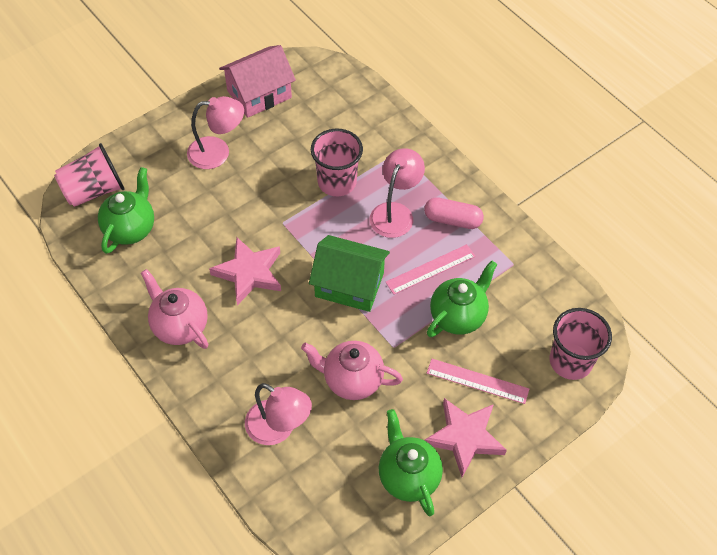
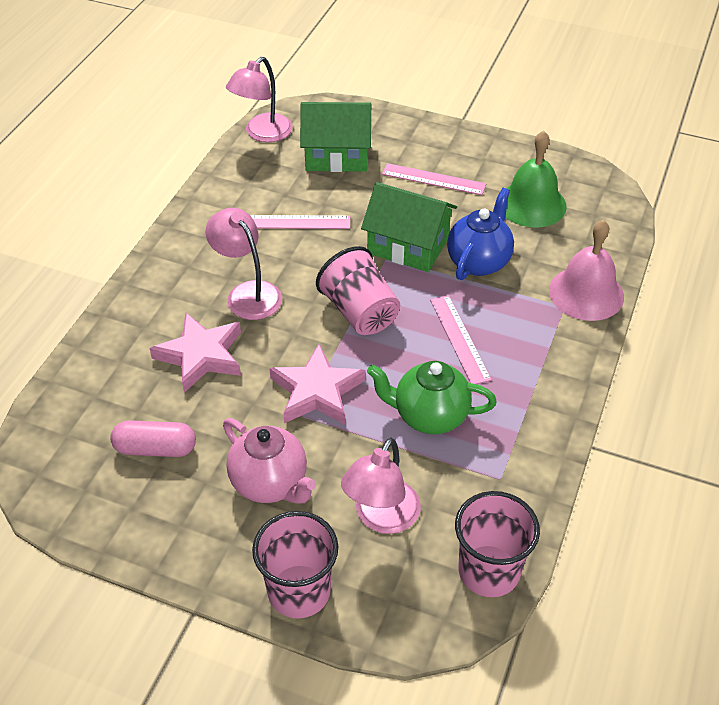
blue teapot: none = 0 -> [447,188,514,280] = 1
green bell: none = 0 -> [505,131,567,228] = 1
green house: [309,235,390,312] = 1 -> [300,102,371,172] [361,182,457,272] = 2
green teapot: [98,167,154,254] [379,409,443,516] [427,261,497,337] = 3 -> [367,361,497,434] = 1
pink bell: none = 0 -> [549,220,624,321] = 1
pink house: [219,45,296,118] = 1 -> none = 0
pink ruler: [385,244,475,295] [427,359,529,404] = 2 -> [250,215,350,229] [382,163,486,195] [430,295,492,384] = 3
pink teapot: [141,269,208,349] [301,341,403,400] = 2 -> [223,418,316,503] = 1

